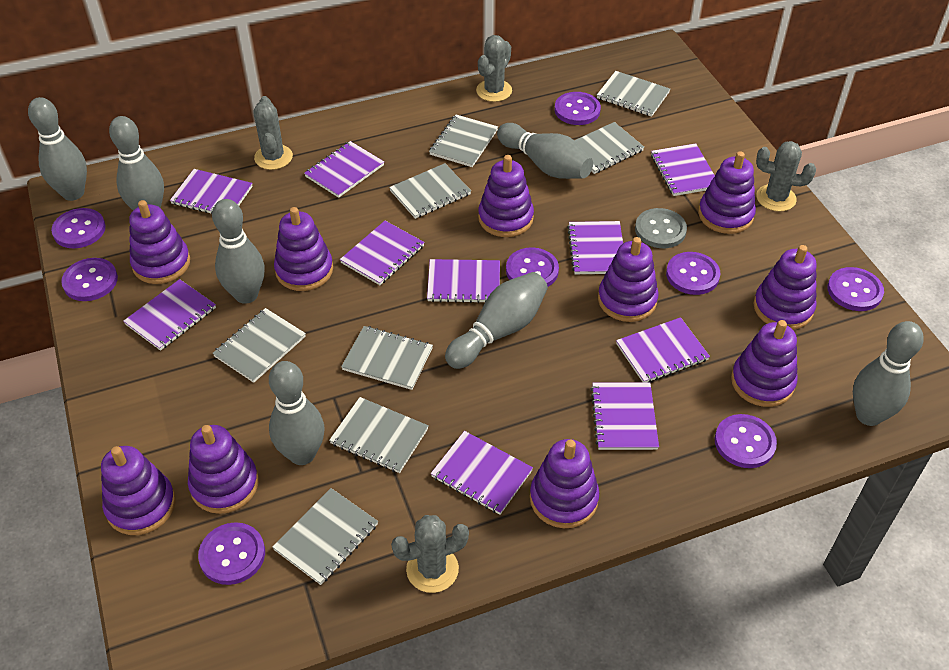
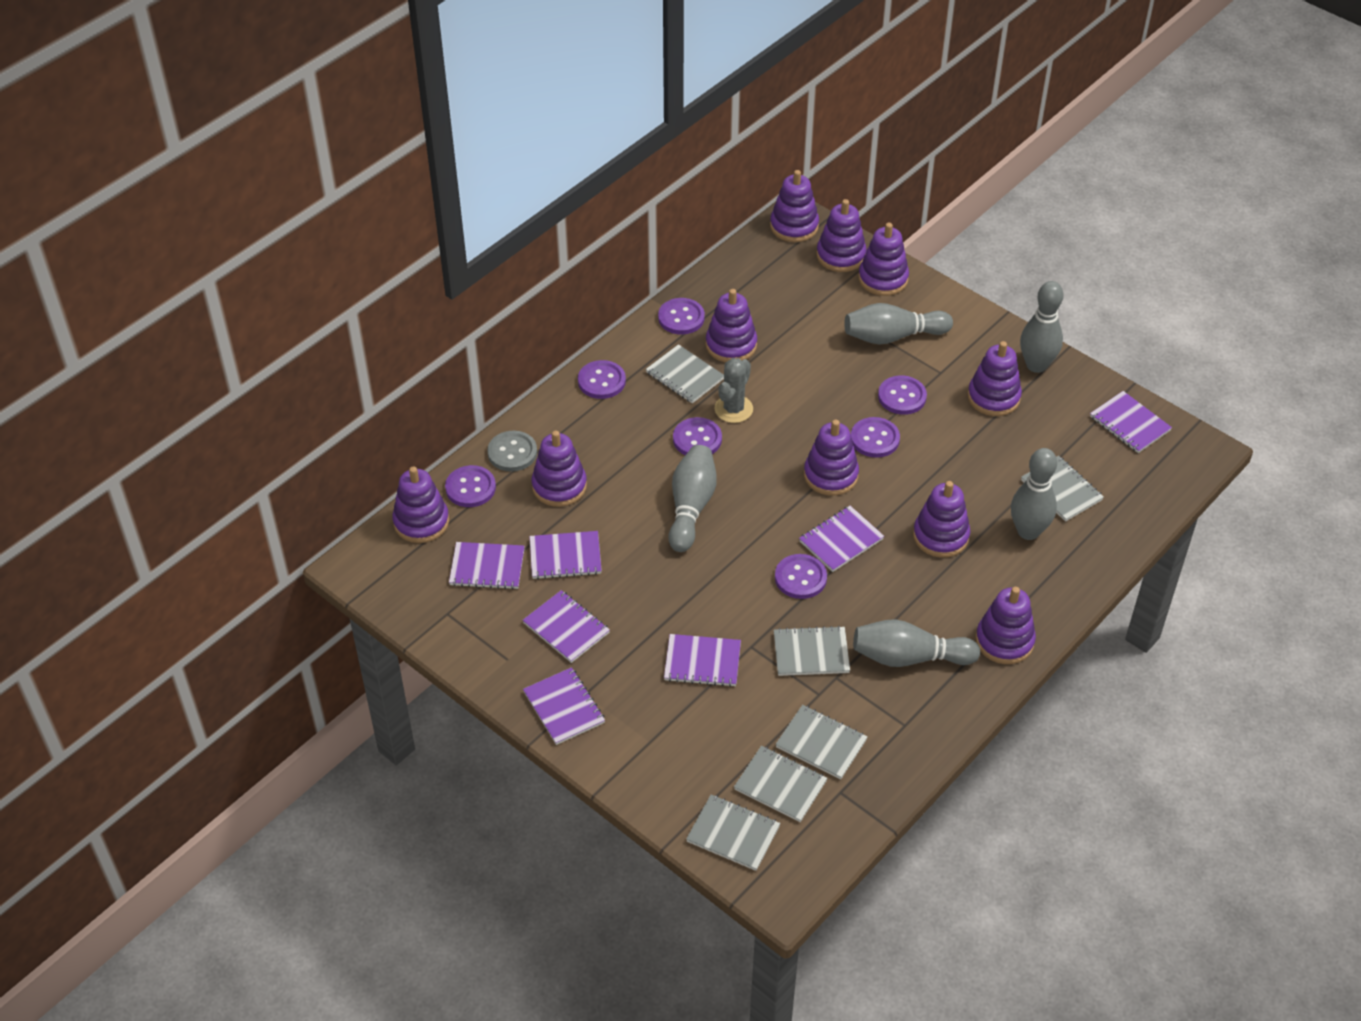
grey bowling pin: [28,97,87,201] [109,116,164,211] [212,199,265,304] [269,361,324,465] [445,272,548,369] [497,123,593,179] [853,321,924,426] = 7 -> [668,445,717,552] [844,303,953,345] [853,619,980,667] [1011,448,1057,540] [1020,281,1064,373] = 5
grey cactus: [253,96,293,170] [391,515,469,593] [476,35,512,102] [756,141,816,212] = 4 -> [715,358,753,423] = 1
grey notebook: [213,308,306,383] [272,488,378,585] [329,397,429,473] [341,326,433,390] [389,163,471,219] [429,114,498,167] [574,122,644,174] [597,71,670,117] = 8 -> [646,344,724,403] [686,794,780,871] [734,746,827,822] [774,626,850,676] [775,705,868,779] [1021,456,1104,522] = 6
purple button: [51,208,106,248] [61,258,118,301] [198,522,265,585] [506,247,559,287] [555,92,601,125] [666,252,720,295] [715,414,777,468] [828,267,884,311] = 8 -> [445,465,496,507] [578,360,626,399] [658,298,705,335] [673,417,722,455] [775,554,827,599] [851,417,900,458] [878,376,927,415] = 7
purple notebook: [123,279,216,351] [170,169,252,214] [304,141,384,198] [340,221,425,285] [427,259,500,303] [431,431,533,515] [567,221,623,274] [591,382,659,450] [616,317,710,382] [651,143,715,196] = 10 -> [449,542,525,590] [523,590,610,663] [523,667,605,745] [529,531,602,579] [664,634,741,687] [799,506,884,572] [1090,391,1172,453] = 7

